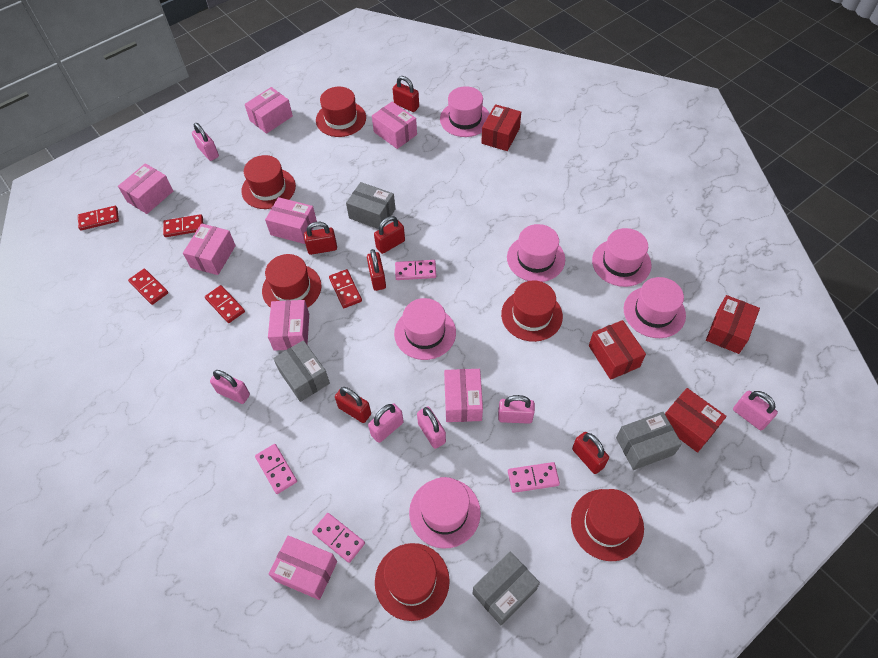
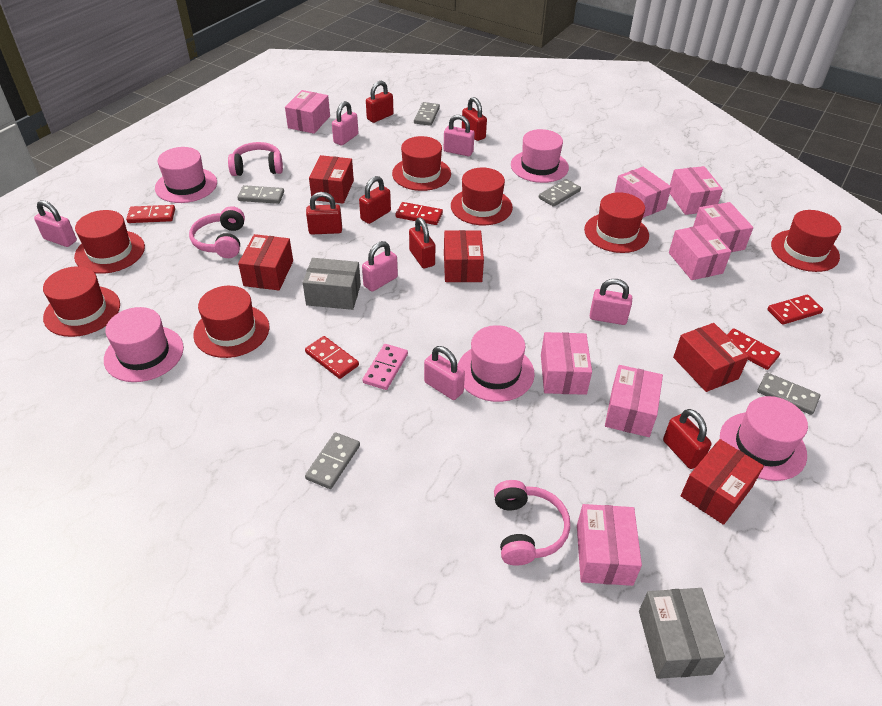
grey box: [273,340,330,402] [346,182,395,229] [472,551,540,625] [616,412,682,470] = 4 -> [303,258,361,310] [639,588,725,679] = 2
grey domino: none = 0 -> [237,185,284,204] [305,432,360,489] [414,102,440,126] [539,179,581,207] [757,373,820,415] = 5
pink domino: [255,444,297,494] [312,513,365,563] [395,260,436,280] [508,462,560,493] = 4 -> [362,344,408,390] = 1
pink hat: [394,298,456,360] [409,477,481,549] [440,86,490,137] [507,224,565,282] [592,228,651,287] [624,277,686,338] = 6 -> [104,307,184,382] [155,147,217,203] [457,325,535,402] [511,129,569,183] [720,396,808,481] = 5
pink headphones: none = 0 -> [189,206,245,258] [228,142,283,176] [494,480,570,566] = 3
red box: [481,104,521,151] [589,320,646,380] [665,388,727,453] [706,295,760,354] = 4 -> [238,234,293,290] [309,155,354,204] [444,230,484,282] [673,323,749,392] [681,439,764,525] = 5
red hat: [242,155,296,209] [262,254,321,308] [316,87,366,137] [375,543,450,621] [501,280,563,342] [571,489,644,561] = 6 -> [43,266,120,337] [74,210,145,274] [193,286,269,358] [392,136,451,191] [451,168,513,225] [584,192,649,253] [771,210,841,272] = 7

